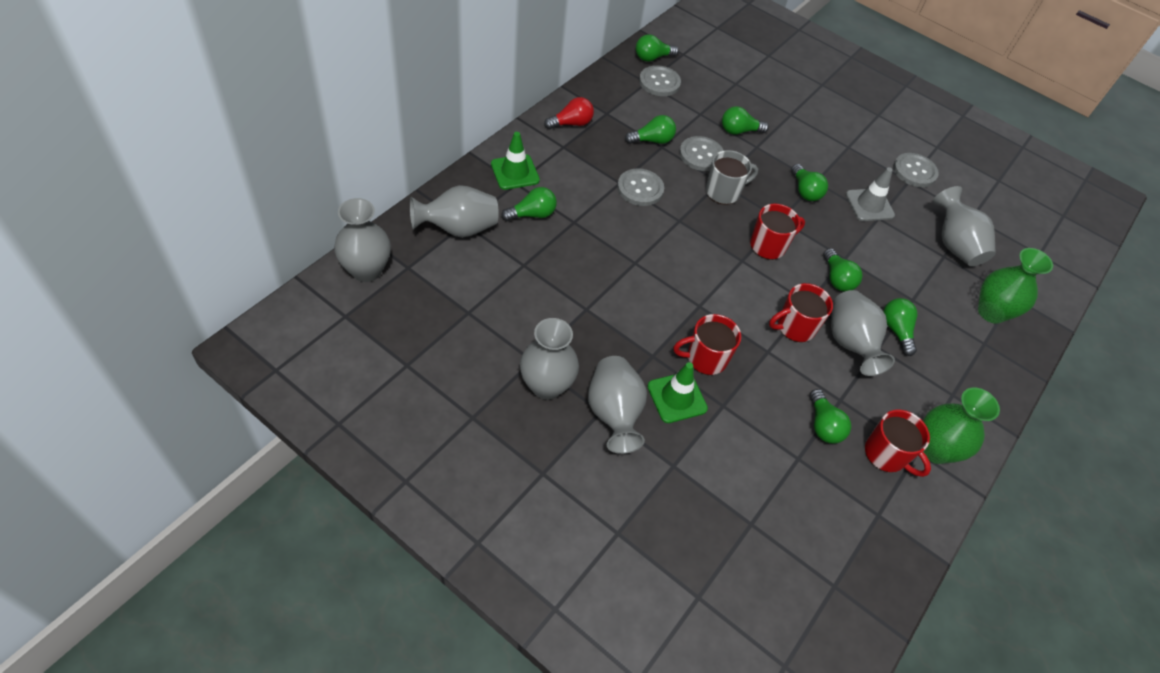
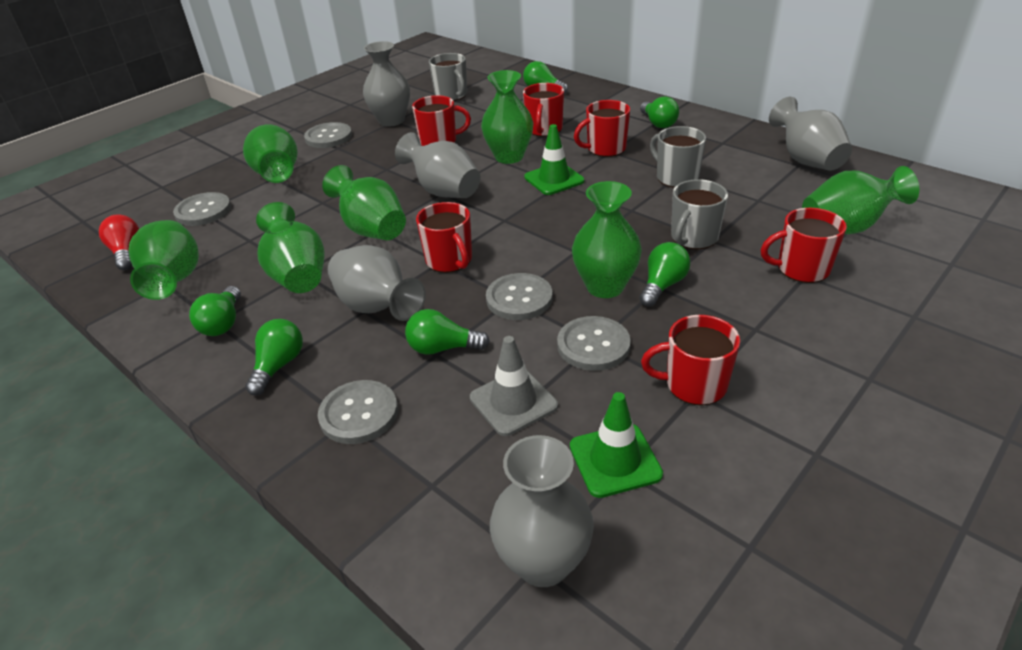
green light bulb: [501,187,557,221] [625,115,676,144] [636,34,679,62] [722,106,769,135] [791,164,828,201] [810,389,851,444] [823,248,863,292] [883,298,917,356] = 8 -> [189,286,241,336] [245,319,303,396] [405,309,490,355] [523,61,568,94] [639,242,691,307] [640,96,679,128] = 6
green vase: [923,387,1000,464] [978,248,1053,324] = 2 -> [128,220,199,300] [243,125,298,183] [256,202,325,293] [322,165,406,240] [481,70,534,164] [572,181,642,298] [802,166,919,234] = 7
grey button: [617,168,664,206] [639,65,681,96] [679,136,724,171] [893,153,939,187] = 4 -> [173,192,231,226] [304,122,352,148] [318,380,398,444] [486,273,553,320] [557,316,631,371] = 5
grey mug: [706,150,758,205] = 1 -> [429,53,467,101] [650,126,706,188] [671,179,728,249] = 3
grey vase: [334,198,391,282] [410,185,499,238] [520,318,579,400] [588,356,647,454] [831,290,895,376] [933,186,996,266] = 6 -> [328,245,426,321] [363,41,410,127] [395,132,480,198] [490,435,594,587] [769,97,852,171] = 5
red mug: [673,314,741,375] [750,204,805,260] [769,283,833,342] [865,409,931,477] = 4 -> [412,95,471,146] [416,202,472,273] [523,83,564,137] [574,100,630,157] [641,315,740,406] [761,208,847,283] = 6

